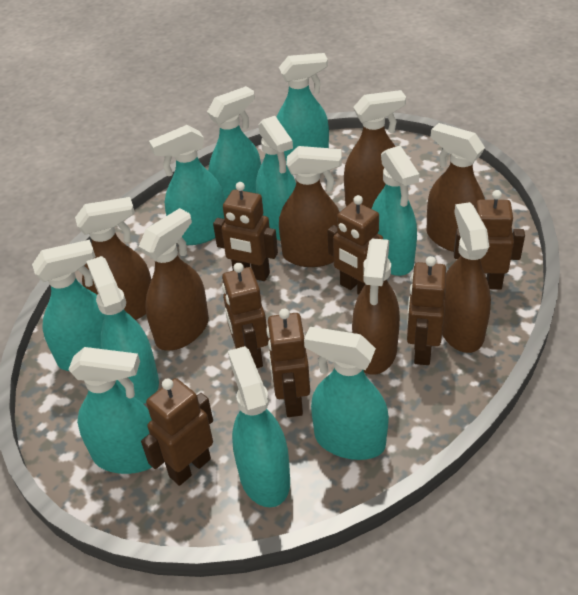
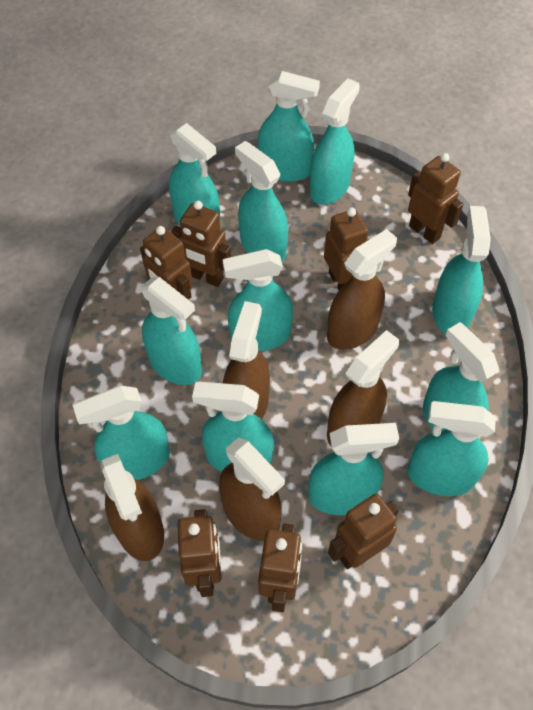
brown spray bottle: [75,197,151,320] [139,208,209,351] [279,146,342,267] [344,90,406,209] [352,238,400,375] [426,123,485,252] [442,202,491,353] = 7 -> [100,454,164,561] [219,437,285,541] [223,301,270,419] [327,229,397,350] [327,330,399,447] = 5
turquoise spray bottle: [32,240,105,371] [68,347,152,474] [86,256,159,404] [149,125,225,245] [207,86,261,200] [228,346,290,507] [256,116,296,241] [276,53,329,162] [304,327,389,460] [372,146,419,276] = 10 -> [73,385,170,480] [141,277,202,385] [169,123,220,225] [192,382,274,472] [223,249,293,351] [235,141,288,262] [258,71,320,182] [309,423,399,515] [310,79,360,205] [407,401,496,496] [423,322,499,430] [432,206,491,334] = 12

